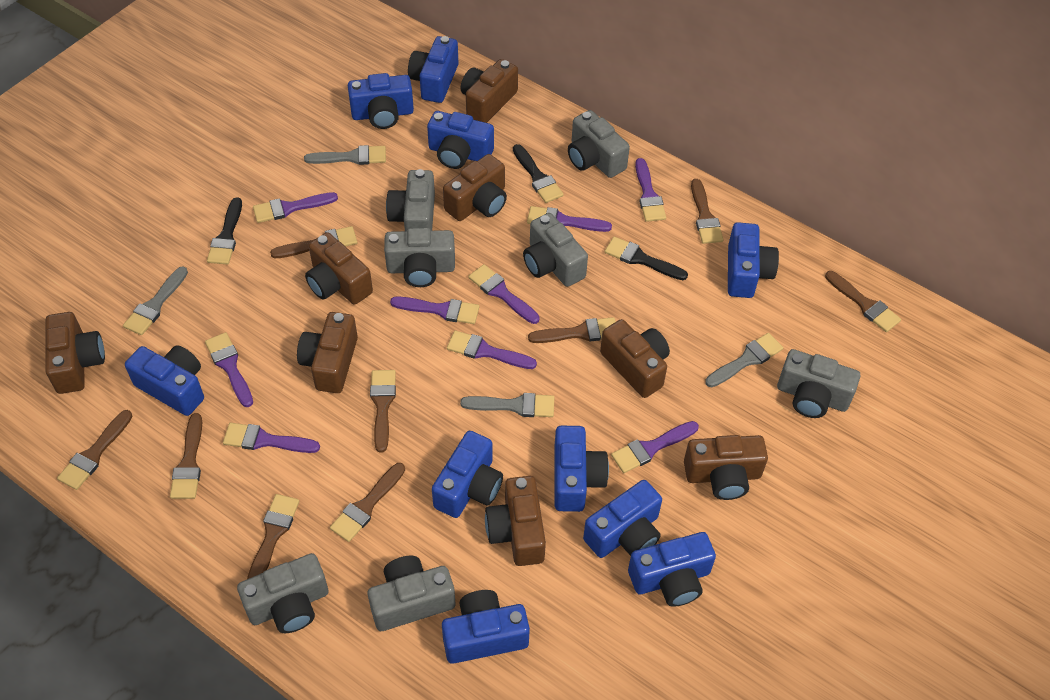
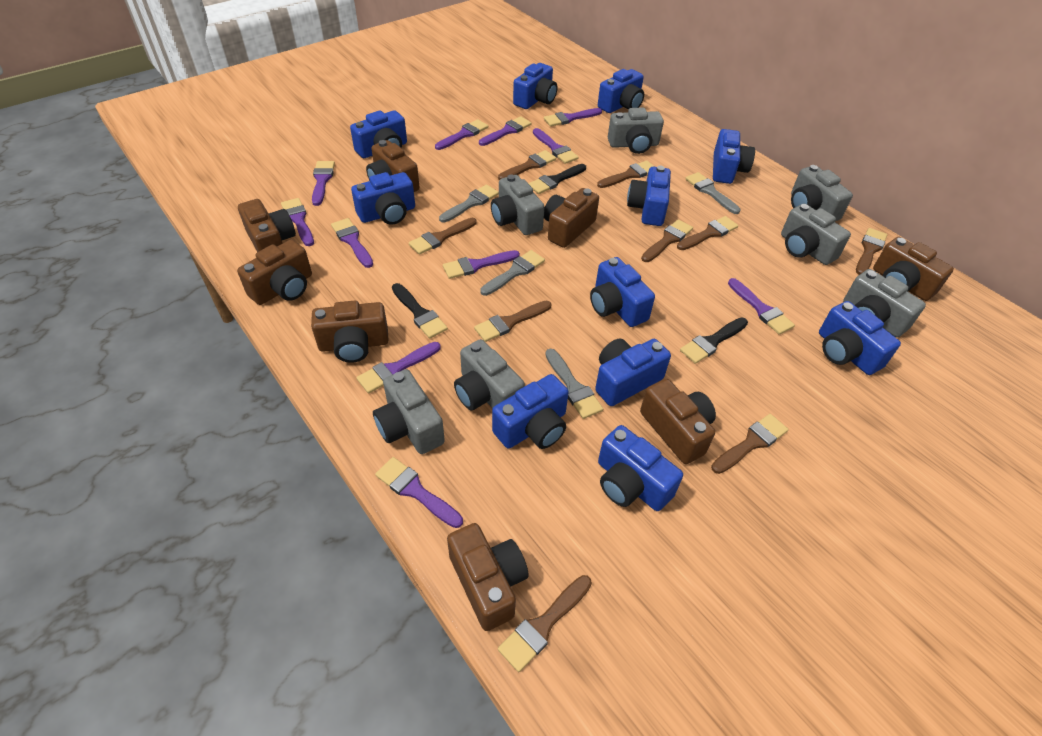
blue camera: [125,345,204,416] [348,73,414,129] [408,36,458,103] [427,111,494,169] [432,431,503,518] [442,590,530,664] [554,426,609,512] [583,480,662,558] [628,532,716,607] [728,222,779,298] = 10 -> [350,110,407,158] [351,172,415,225] [492,374,569,449] [513,63,557,109] [590,257,655,327] [595,339,671,406] [598,69,644,113] [598,425,683,511] [627,166,671,226] [713,129,755,184] [819,301,901,375] = 11
purple brush: [205,332,253,407] [223,423,320,453] [253,192,338,223] [390,296,479,324] [447,330,537,369] [468,264,540,324] [527,206,612,232] [611,421,699,473] [635,158,666,222] = 9 -> [281,198,314,246] [312,161,335,206] [331,218,373,268] [356,342,441,393] [375,457,463,528] [435,119,488,150] [443,250,520,279] [479,116,532,146] [533,128,579,164] [544,108,602,127] [728,278,795,334] = 11

